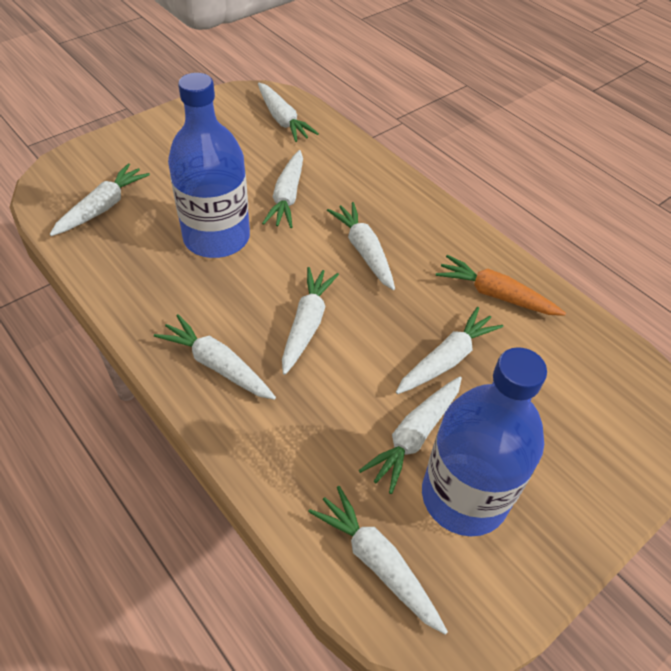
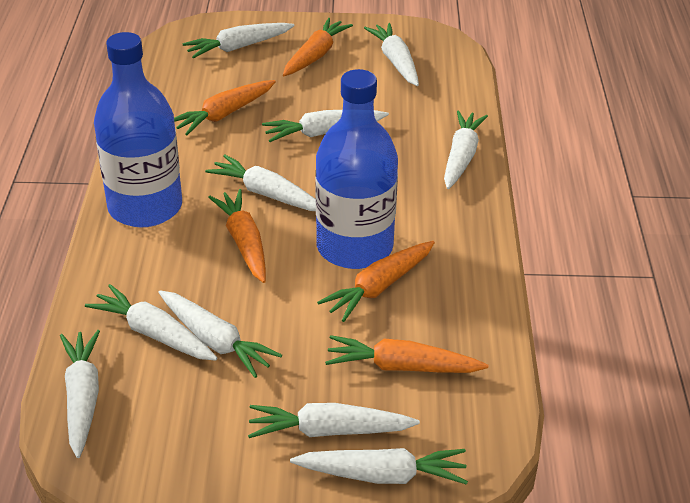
orange carrot: [436,255,566,316] = 1 -> [174,80,276,135] [208,189,266,283] [283,18,353,76] [317,241,435,322] [325,335,488,373] = 5
white carrot: [50,163,150,236] [154,314,276,400] [258,83,319,142] [262,150,303,228] [282,267,339,375] [308,486,448,635] [327,202,395,290] [359,376,462,494] [396,307,504,394] = 9 -> [60,330,100,458] [85,284,218,361] [158,290,282,378] [183,23,294,58] [205,154,316,211] [248,403,420,438] [262,110,389,142] [290,448,468,485] [364,23,419,86] [444,110,488,189] = 10

